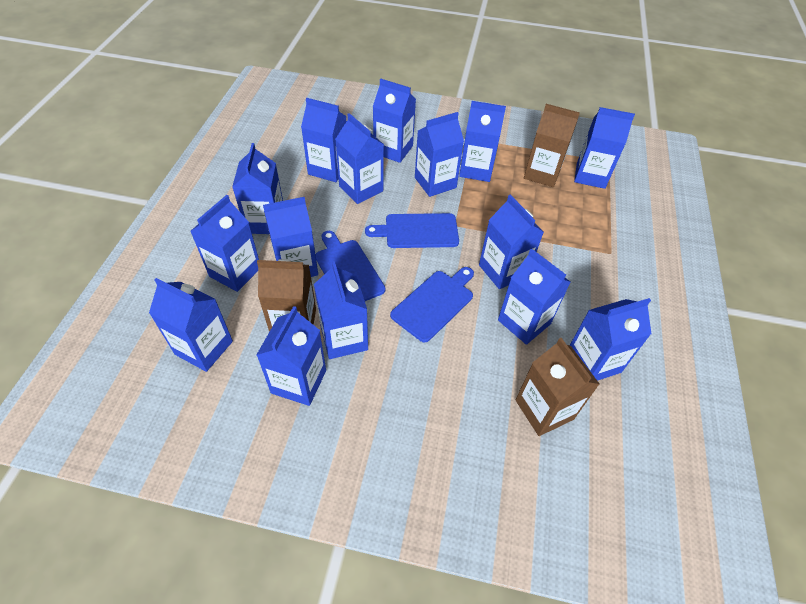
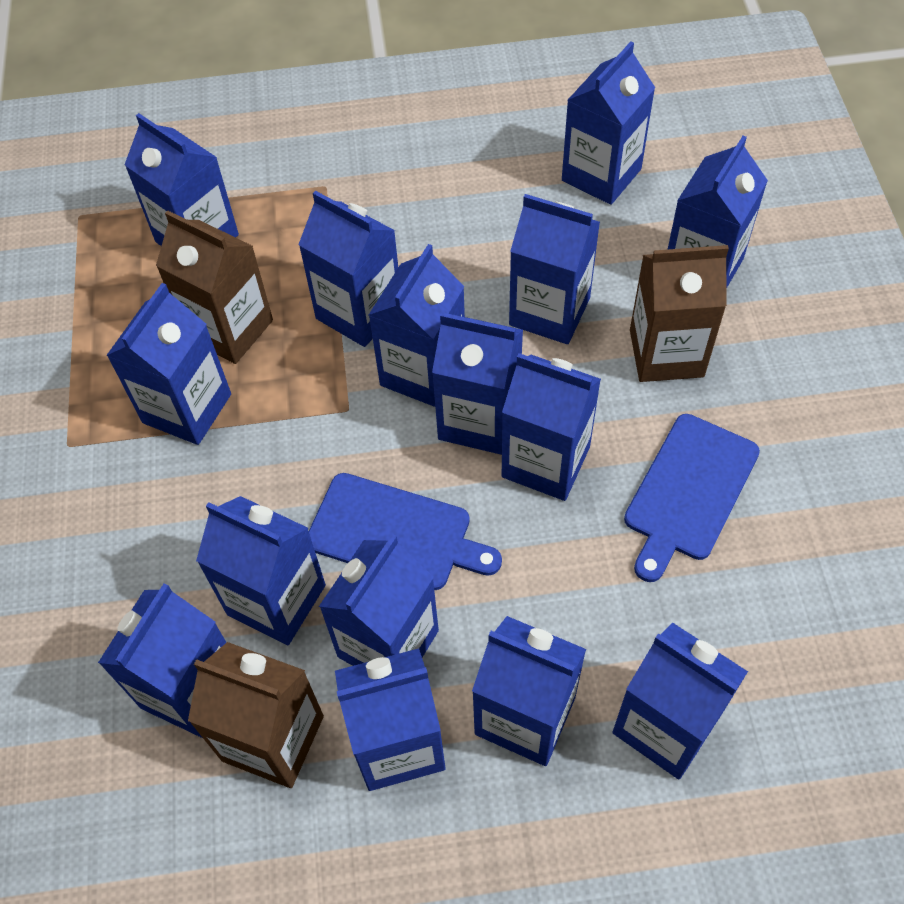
blue cutting board: [315,231,386,301] [365,213,459,248] [390,267,474,342] = 3 -> [309,473,502,590] [624,414,760,582] = 2

